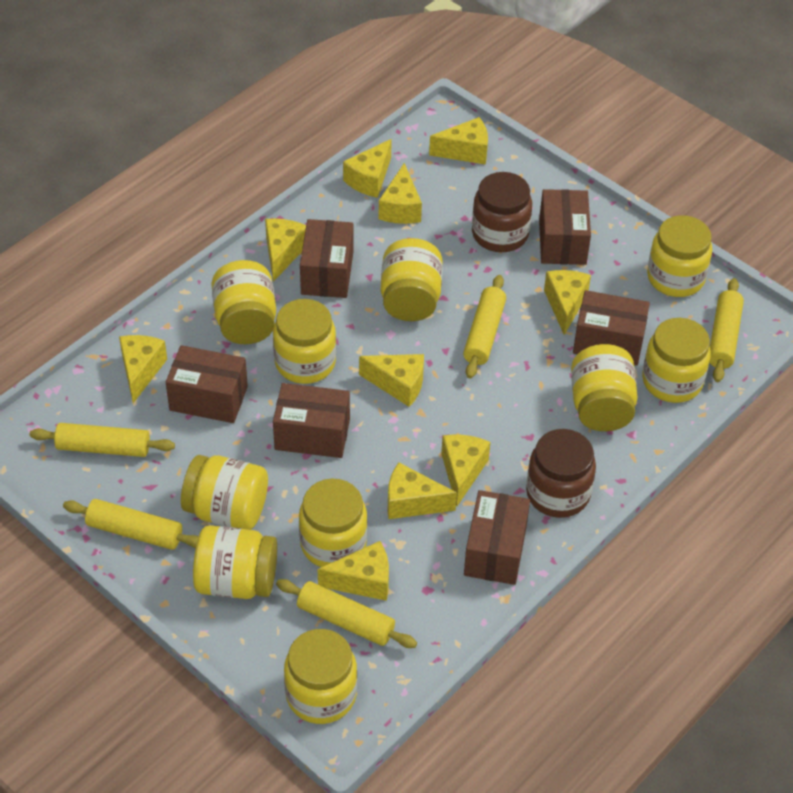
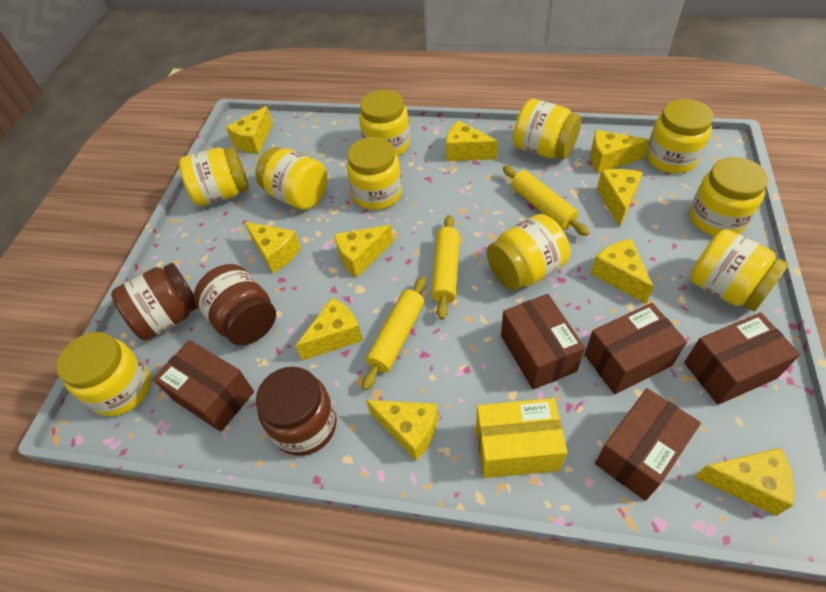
brown box: [166,345,248,423] [273,383,350,458] [300,219,353,298] [464,490,530,585] [539,189,591,265] [573,290,650,366] = 6 -> [153,340,254,432] [501,294,585,390] [584,303,687,394] [595,388,701,501] [684,313,800,405] = 5
brown jar: [472,172,532,252] [526,429,596,518] = 2 -> [111,263,198,340] [194,264,276,345] [256,367,337,456] = 3
yellow box: none = 0 -> [476,398,567,478] = 1
yellow rolling pin: [30,423,175,457] [63,499,199,550] [276,579,417,648] [463,275,506,378] [709,278,744,382] = 5 -> [362,276,426,390] [431,215,460,320] [503,165,590,236] = 3

